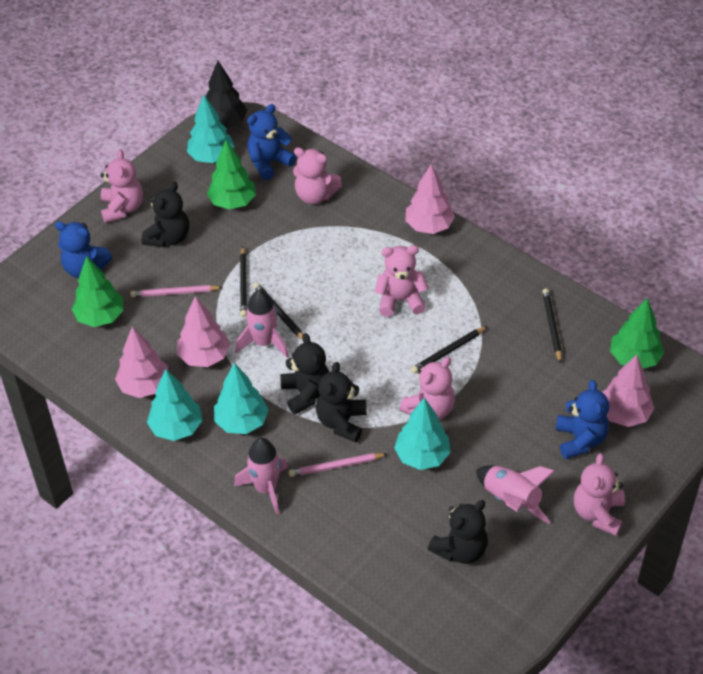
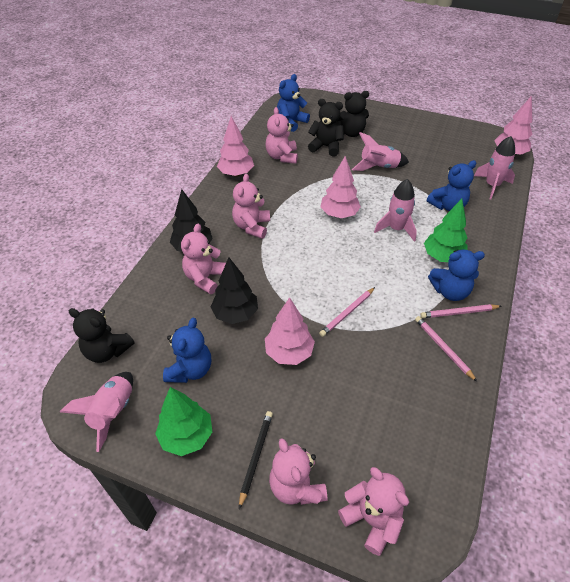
black pencil: [240,247,247,317] [253,283,303,340] [411,326,487,374] [542,289,562,363] = 4 -> [239,411,273,509] = 1
black teddy bear: [142,182,189,247] [280,333,329,414] [316,362,367,443] [428,500,488,564] = 4 -> [69,308,135,363] [308,99,344,156] [337,91,369,137] = 3
black tree: [206,61,247,128] = 1 -> [170,189,213,252] [211,257,258,324] = 2
blue teddy bear: [55,221,112,278] [247,104,296,180] [556,380,609,459] = 3 -> [163,318,211,383] [277,74,310,132] [427,160,476,211] [428,250,485,301] = 4
green tree: [71,256,124,327] [207,140,256,210] [610,298,664,369] = 3 -> [155,387,212,456] [424,199,468,262] = 2
pink pencil: [130,285,223,297] [289,453,387,477] = 2 -> [319,287,375,337] [415,316,477,382] [420,304,501,318] = 3
pink rocket: [234,438,288,515] [235,290,289,357] [476,466,555,524] = 3 -> [60,372,133,452] [352,132,409,171] [374,179,417,242] [474,136,515,199] = 4
turquoise tree: [147,369,202,441] [187,95,234,163] [214,363,269,434] [394,397,451,470] = 4 -> none = 0

